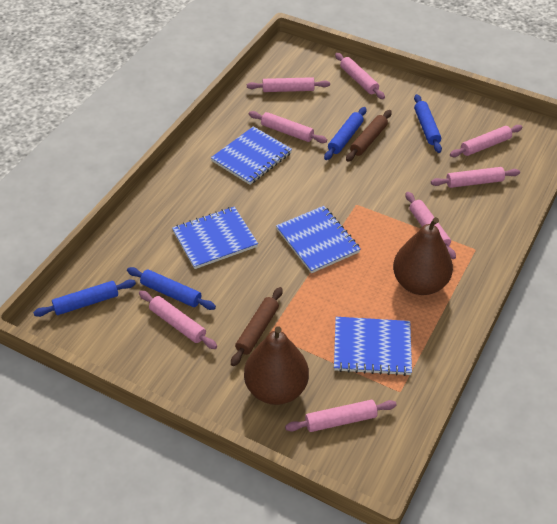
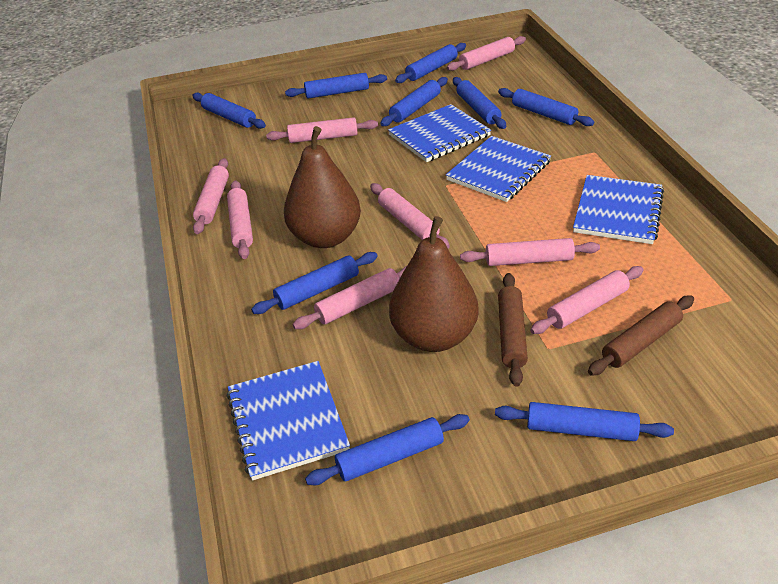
blue rolling pin: [33,280,136,317] [127,267,216,310] [324,107,367,160] [414,94,442,153] = 4 -> [192,92,266,129] [251,252,378,314] [285,73,387,99] [305,414,470,485] [380,77,448,126] [395,43,466,83] [453,77,506,129] [495,402,674,441] [498,88,594,126] = 9

